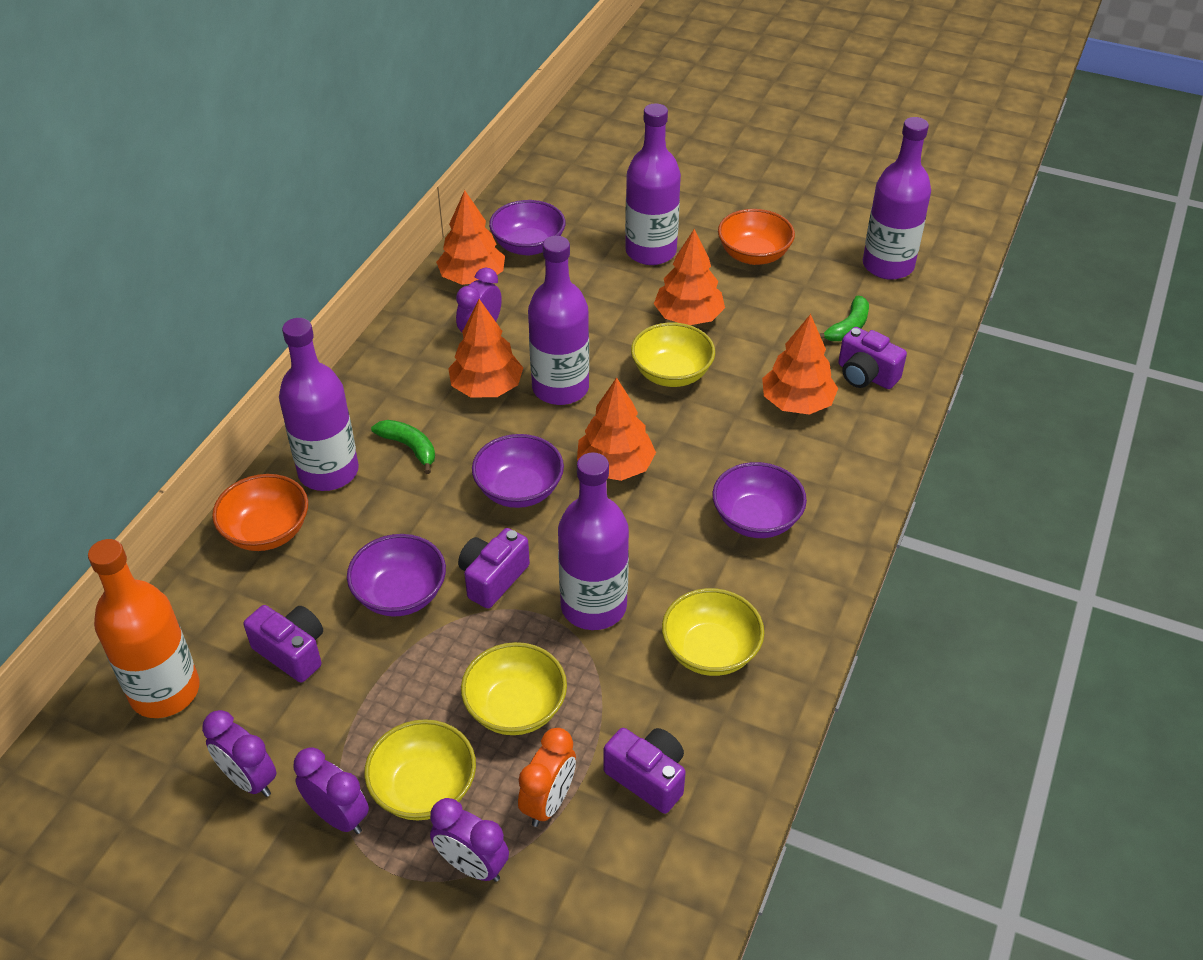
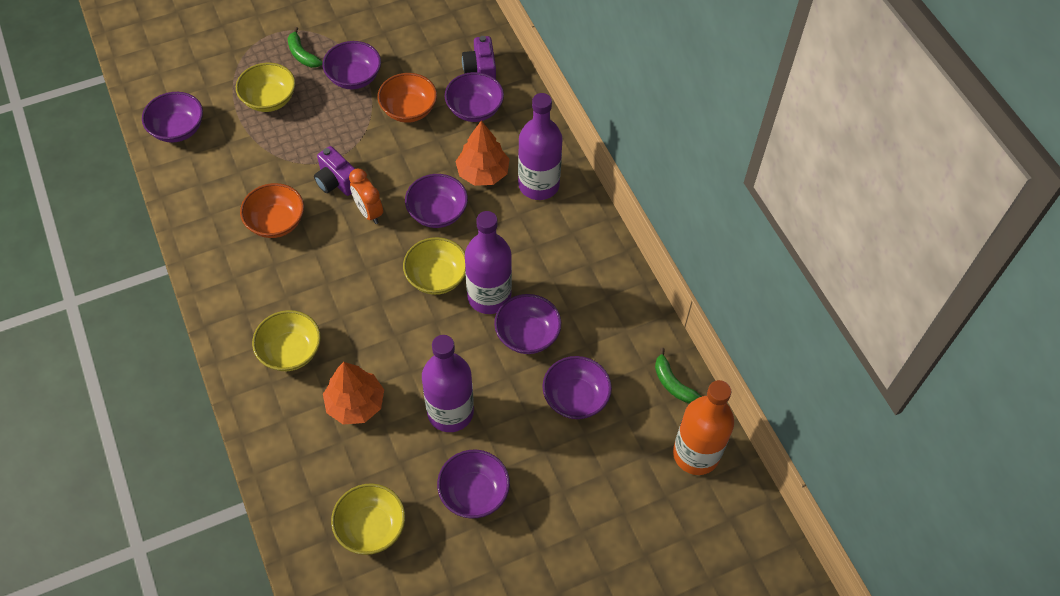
orange tree: [436,190,505,285] [448,299,523,397] [577,377,656,481] [654,229,725,325] [762,314,838,415] = 5 -> [323,362,384,425] [455,121,510,186] = 2
purple bottle: [279,318,359,491] [528,236,589,405] [558,452,629,630] [625,103,681,265] [863,117,931,280] = 5 -> [422,335,474,432] [465,211,512,314] [518,93,563,200] = 3
purple bowl: [347,534,446,617] [472,434,564,508] [489,200,565,255] [712,462,807,538] = 4 -> [142,92,203,143] [323,41,381,89] [405,174,468,228] [437,450,510,518] [445,72,504,122] [494,294,561,354] [542,356,612,419] = 7
purple camera: [243,605,323,683] [458,528,530,609] [604,728,686,814] [838,327,907,389] = 4 -> [314,146,355,196] [462,36,496,79] = 2
purple clock: [202,710,276,797] [294,747,369,834] [430,798,509,882] [456,267,502,332] = 4 -> none = 0

